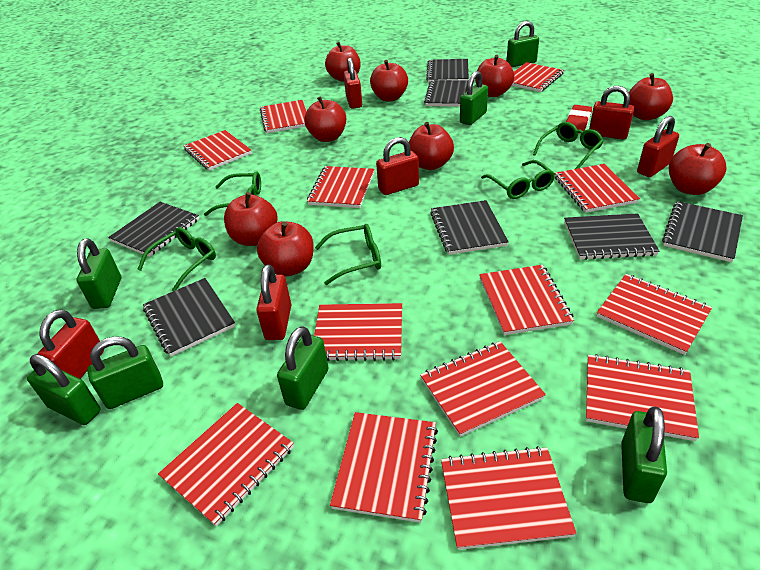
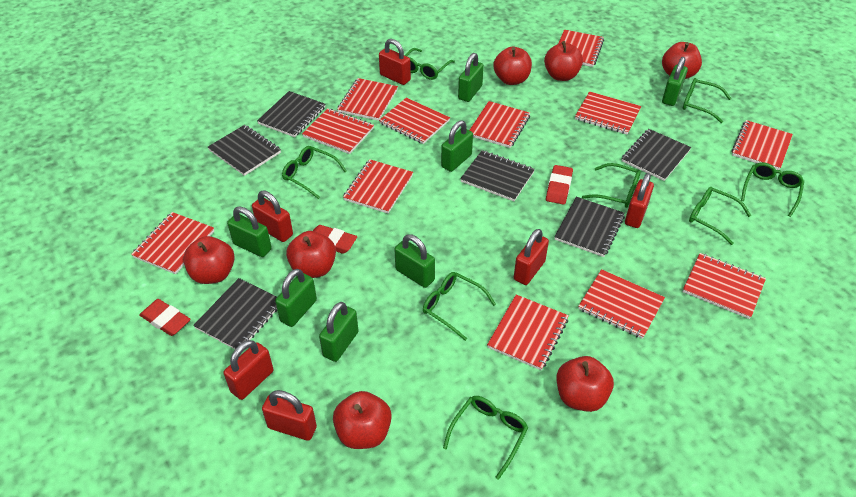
black notebook: [108,202,199,257] [143,278,235,357] [424,80,468,107] [426,59,469,83] [430,200,509,255] [564,213,659,260] [662,201,743,262] = 7 -> [193,278,277,349] [208,125,281,176] [257,91,325,137] [460,150,535,201] [554,197,625,257] [622,129,691,181] = 6
green glasses: [137,227,216,291] [204,171,261,216] [315,224,381,285] [481,160,555,199] [533,122,604,169] = 5 -> [282,146,347,199] [405,48,455,80] [423,272,496,341] [443,396,528,480] [582,163,641,208] [683,78,731,123] [689,187,751,245] [741,162,804,217] = 8
red apple: [224,192,277,246] [257,221,314,276] [304,96,346,142] [325,42,361,82] [370,60,408,101] [409,122,454,170] [475,55,515,97] [629,73,673,120] [669,143,727,195] = 9 -> [183,236,235,284] [286,231,336,278] [333,391,392,449] [493,47,532,85] [544,41,583,81] [556,356,614,412] [662,42,702,79] = 7
red eraser: [566,105,592,131] = 1 -> [139,299,191,336] [313,225,357,254] [546,165,573,205] = 3
red notebook: [158,403,294,526] [184,130,252,171] [260,100,307,133] [307,166,374,208] [314,303,402,361] [330,412,438,523] [420,341,546,437] [441,446,576,550] [479,265,574,335] [511,62,564,92] [555,164,640,213] [586,354,699,441] [597,274,712,355] = 13 -> [131,212,214,274] [302,108,374,154] [337,78,398,121] [343,159,413,213] [379,98,450,144] [470,101,530,148] [487,295,569,370] [558,30,604,67] [575,91,641,135] [578,269,665,339] [683,253,766,319] [731,120,793,170] = 12

